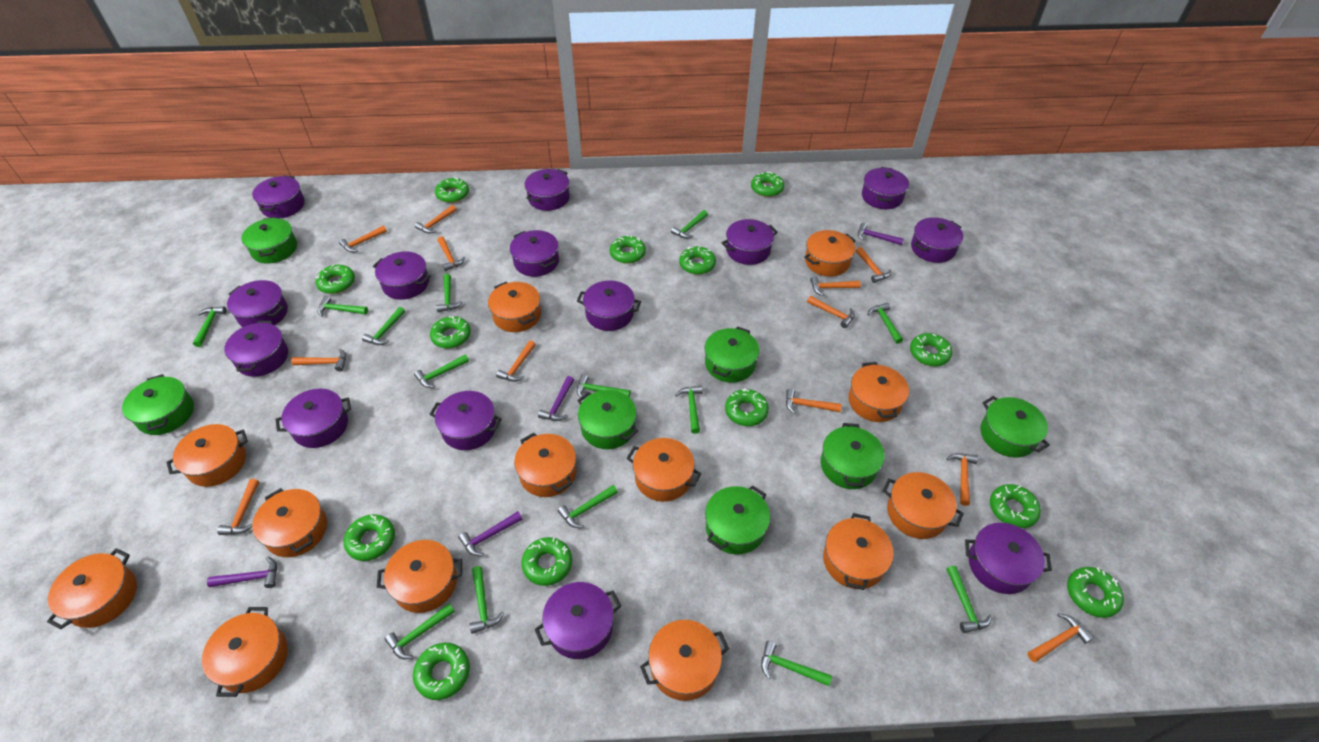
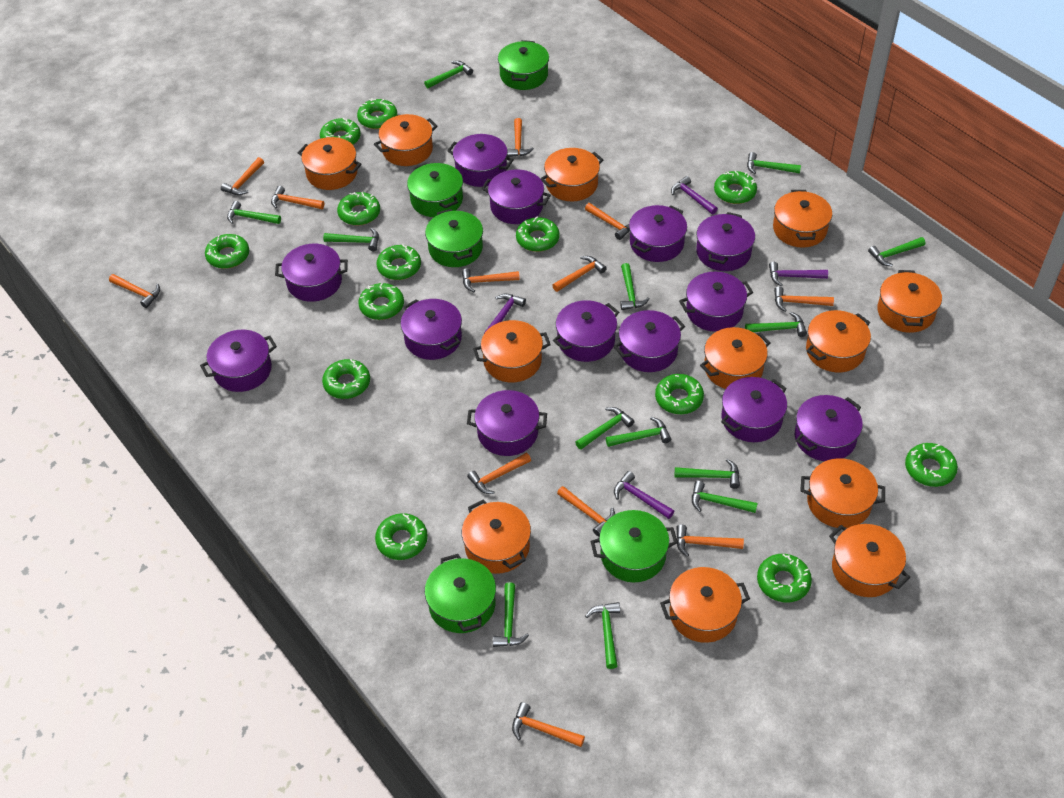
green hammer: [193,306,227,347] [318,296,368,317] [362,307,405,345] [385,604,455,659] [414,354,469,388] [436,274,462,312] [469,566,504,634] [558,485,618,528] [577,374,631,397] [671,210,708,239] [675,385,703,434] [761,640,832,686] [867,303,903,344] [947,566,992,633] = 14 -> [227,201,281,224] [323,228,379,251] [424,61,473,89] [493,582,529,647] [575,407,635,450] [585,602,620,669] [606,417,671,447] [620,263,650,310] [675,459,740,489] [692,481,758,513] [745,312,807,337] [747,152,801,174] [868,237,925,266] = 13
green pot: [122,374,194,435] [241,217,297,264] [577,390,638,449] [704,326,759,383] [705,485,770,554] [821,423,885,489] [980,396,1050,458] = 7 -> [407,163,463,217] [425,209,483,267] [425,554,496,633] [498,40,549,90] [591,510,678,582] = 5
orange pot: [47,548,137,629] [166,424,248,487] [202,607,288,697] [252,488,327,557] [377,540,462,613] [488,282,541,332] [514,433,576,497] [627,438,701,502] [640,620,729,701] [804,230,856,277] [823,513,894,590] [848,362,909,422] [883,472,964,539] = 13 -> [298,137,361,190] [374,114,438,166] [462,500,531,574] [473,320,551,382] [540,148,603,201] [660,567,750,643] [700,327,771,389] [773,190,832,248] [800,458,885,528] [806,310,871,372] [829,524,910,597] [877,270,942,333] = 12
purple pot: [224,321,288,377] [227,280,288,327] [252,175,305,218] [275,389,351,448] [373,251,430,300] [430,391,501,450] [510,230,559,277] [525,169,570,211] [535,582,621,659] [577,280,641,331] [722,219,778,265] [862,167,909,209] [911,217,963,263] [965,523,1052,594] = 14 -> [200,330,277,392] [275,244,348,302] [401,299,462,360] [447,134,514,187] [467,390,547,456] [482,169,551,224] [553,300,619,362] [613,310,685,372] [629,205,687,262] [679,272,753,332] [696,212,755,271] [721,377,787,442] [795,395,863,461] = 13

